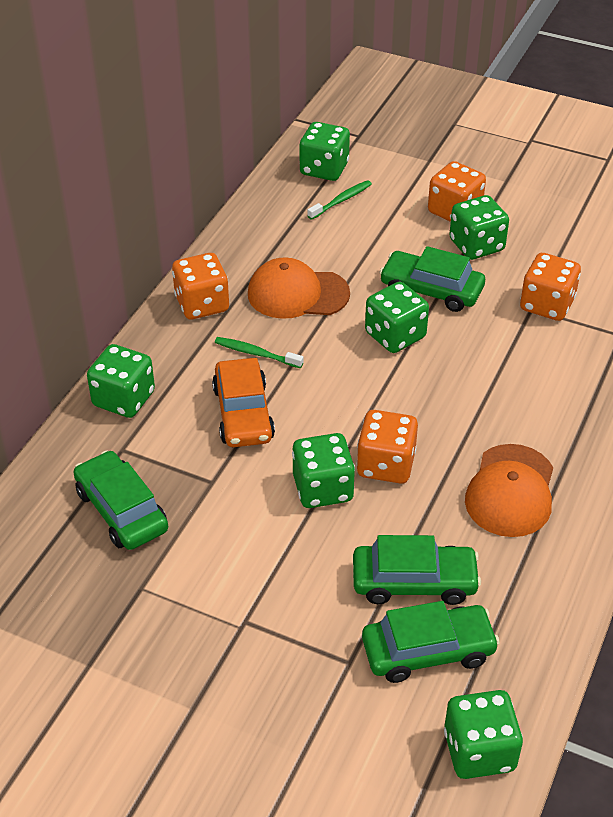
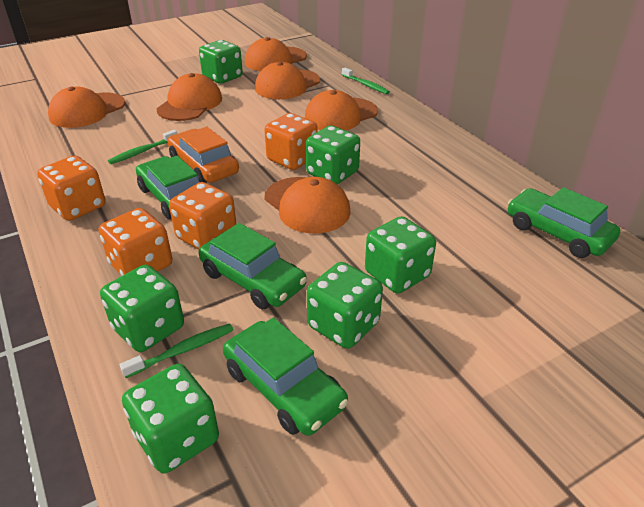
green toothbrush: [215,337,303,368] [307,180,372,220] = 2 -> [108,130,177,164] [120,323,233,378] [342,67,390,94] = 3
orange cap: [248,257,350,319] [465,444,553,537] = 2 -> [48,86,125,128] [156,73,222,121] [245,37,307,71] [255,62,320,99] [264,177,350,233] [305,90,378,130] = 6

